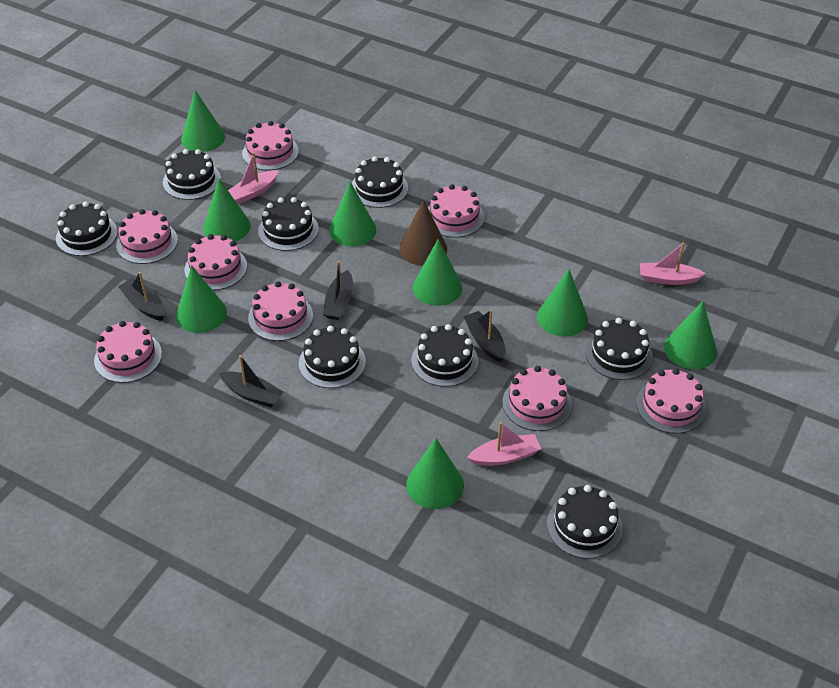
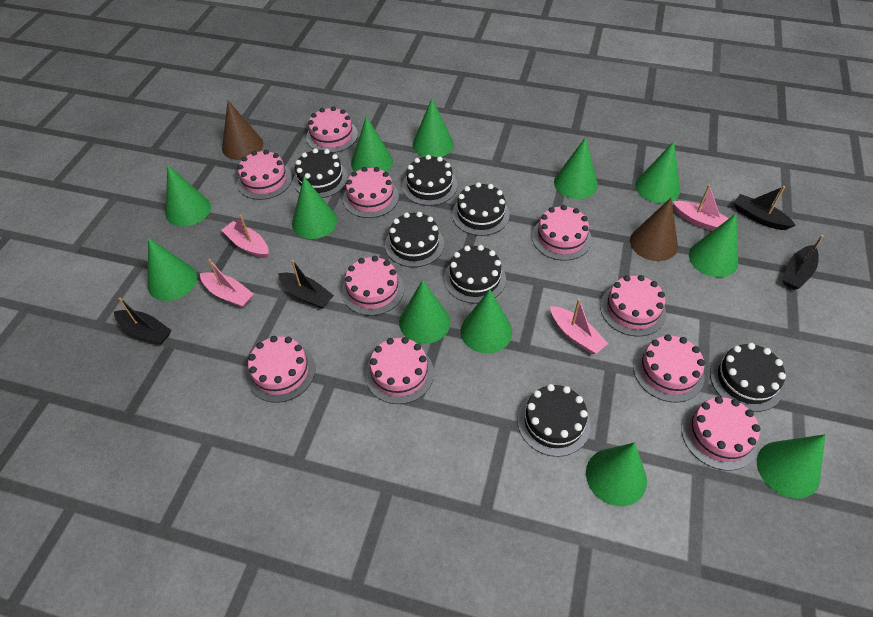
black cake: [56,201,118,256] [163,149,221,200] [258,197,319,251] [299,326,366,388] [352,156,408,208] [411,324,478,387] [547,485,623,559] [585,318,653,380] = 8 -> [293,148,348,198] [385,212,444,267] [402,155,457,206] [444,245,506,304] [452,182,510,236] [518,384,591,457] [710,343,786,412] = 7
brown cone: [399,200,447,266] = 1 -> [222,101,263,160] [630,198,678,261] = 2
green cone: [176,265,227,333] [181,90,225,152] [203,179,251,241] [329,182,377,246] [406,438,464,509] [413,239,462,306] [537,269,588,337] [664,301,717,369] = 8 -> [148,238,197,301] [166,165,211,227] [292,177,338,239] [351,116,393,172] [399,280,451,344] [413,98,454,157] [461,289,512,353] [554,137,598,199] [586,442,647,506] [635,141,680,203] [689,214,738,277] [757,434,826,499] = 12
pink boat: [228,153,279,204] [467,422,541,466] [640,243,706,285] = 3 -> [200,259,254,308] [222,214,269,258] [550,299,608,354] [672,185,729,231] = 4
pink cake: [94,321,162,383] [116,209,178,264] [185,234,247,290] [242,121,299,171] [248,281,313,341] [428,184,484,238] [503,366,572,431] [636,368,706,434] = 8 -> [237,150,292,200] [247,336,315,403] [306,106,358,153] [342,256,404,316] [343,167,399,218] [365,337,434,404] [532,205,592,260] [600,275,666,337] [633,334,705,402] [681,396,760,471] = 10

